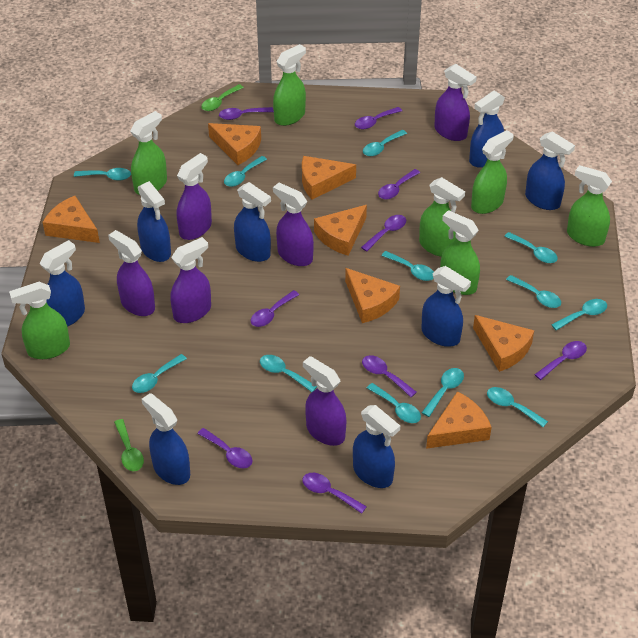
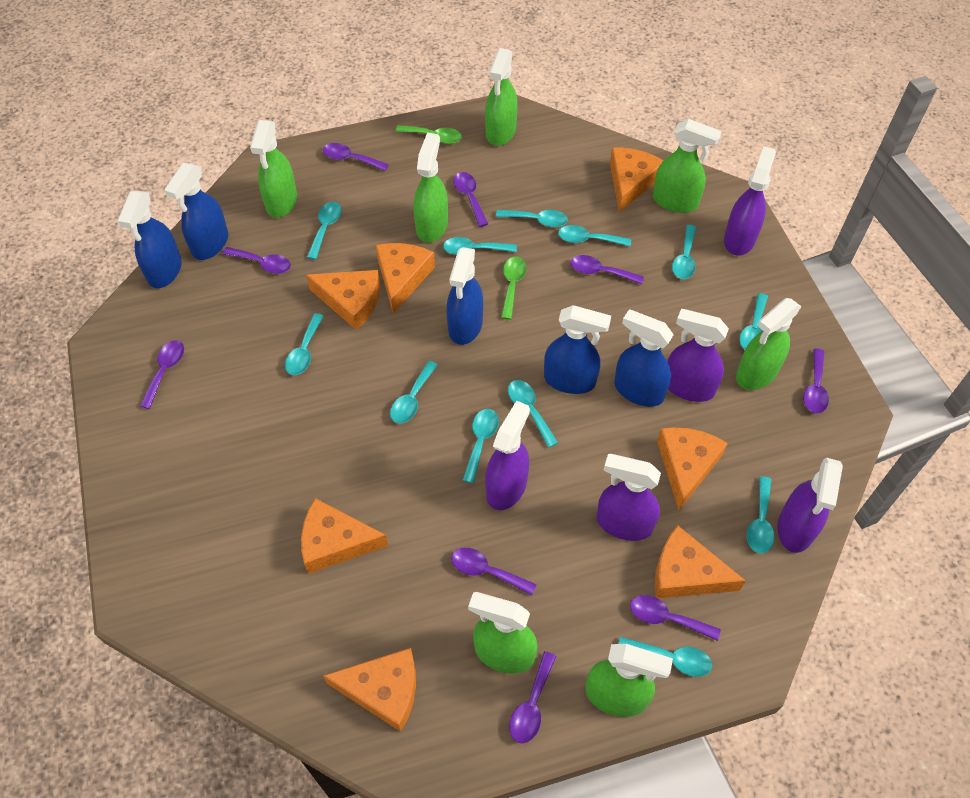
blue spray bottle: [39,240,85,327] [137,181,171,262] [142,393,190,485] [234,182,271,262] [353,405,400,488] [421,266,471,347] [469,91,505,168] [525,131,575,210] = 8 -> [117,191,182,288] [164,163,228,260] [446,247,483,345] [544,305,611,394] [615,309,674,407] = 5
purple spray bottle: [108,230,155,316] [170,237,211,323] [177,153,212,240] [273,183,314,266] [303,356,346,446] [434,64,477,141] = 6 -> [485,401,530,510] [597,454,661,541] [667,309,729,402] [724,146,776,256] [777,458,843,553] = 5

